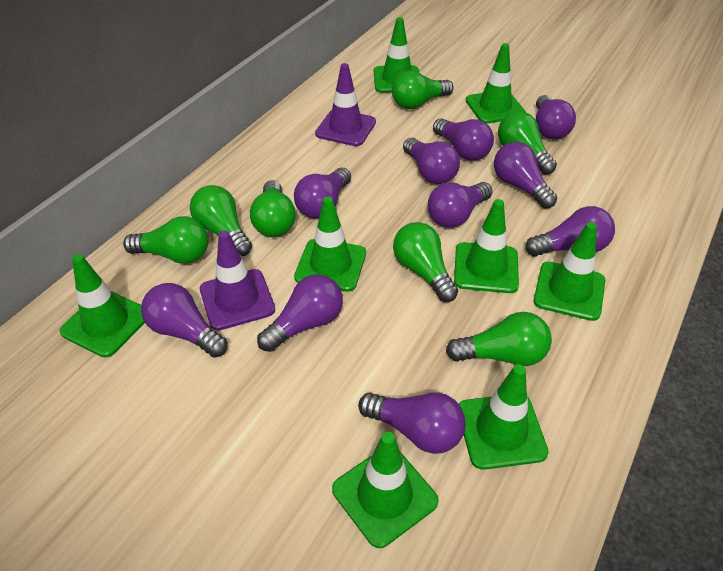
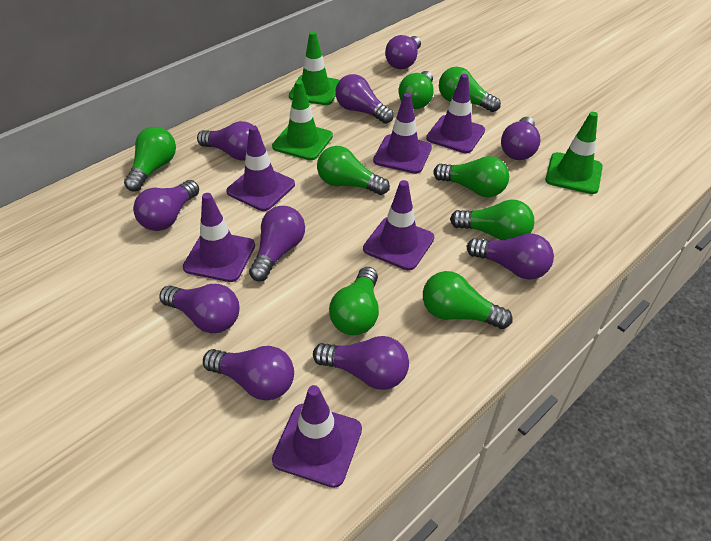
green light bulb: [123,216,208,264] [190,185,252,256] [250,180,296,237] [392,71,454,109] [393,222,458,302] [446,312,552,366] [498,111,557,175] = 7 -> [124,127,176,191] [317,146,390,195] [329,267,379,335] [399,71,434,109] [423,271,513,329] [433,156,509,197] [439,67,501,112] [450,200,534,240] = 8
green traffic cone: [59,254,145,358] [294,196,366,292] [332,432,439,548] [374,17,419,93] [454,199,519,293] [459,364,549,470] [466,43,526,124] [534,222,605,321] = 8 -> [272,80,333,160] [289,31,340,105] [545,112,603,194] = 3
purple traffic cone: [200,231,275,330] [315,63,376,146] = 2 -> [183,193,255,282] [226,125,295,211] [272,385,362,488] [363,180,434,270] [373,93,432,174] [426,74,485,153] = 6

